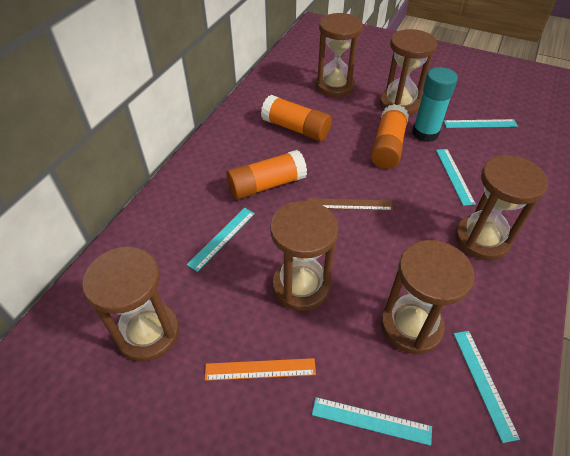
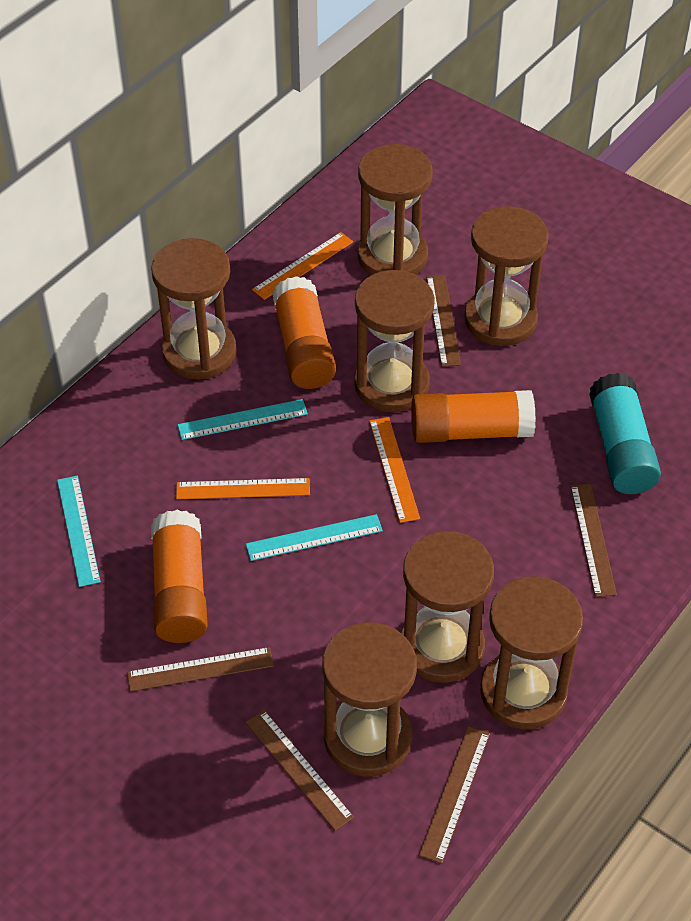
brown hourglass: [82,247,179,362] [270,201,339,311] [316,13,363,97] [379,29,437,115] [381,240,475,354] [455,155,548,260] = 6 -> [151,238,236,379] [322,622,417,776] [354,270,435,412] [358,144,433,275] [401,531,494,683] [464,206,549,346] [480,576,583,729] = 7
brown ruler: [308,198,393,211] = 1 -> [127,647,274,692] [246,710,354,831] [419,726,490,864] [426,275,461,367] [570,484,617,597] = 5
orange ruler: [205,358,316,381] = 1 -> [176,478,310,500] [252,232,353,300] [369,417,420,523] = 3
turquoise ruler: [187,208,255,272] [312,397,432,446] [436,149,476,206] [444,119,518,128] [454,331,520,443] = 5 -> [57,476,101,587] [178,399,308,440] [246,514,383,561] = 3

